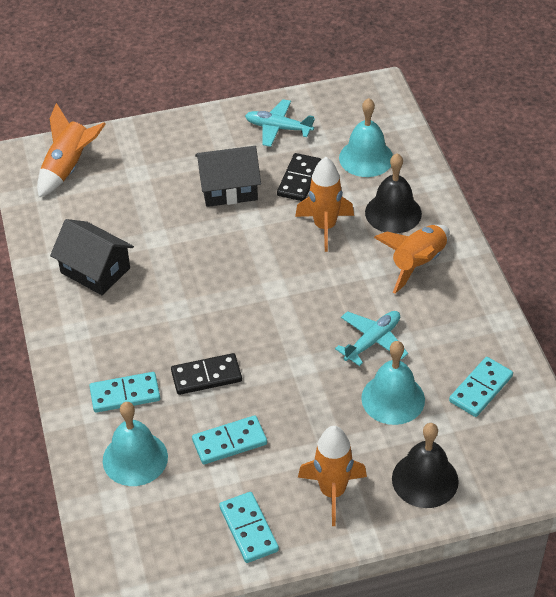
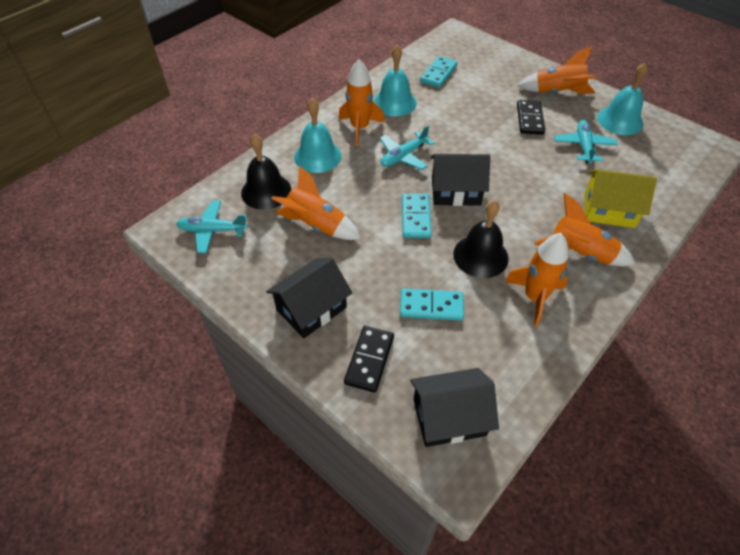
black house: [50,219,134,295] [195,146,261,207] = 2 -> [266,257,352,338] [410,368,499,447] [431,154,490,206] = 3
orange rocket: [37,103,106,197] [295,157,354,252] [298,426,367,526] [374,225,450,294] = 4 -> [271,166,361,240] [339,59,385,146] [505,233,568,327] [518,46,596,94] [534,194,635,266] = 5
turquoise domino: [89,372,160,413] [192,415,267,464] [219,492,279,563] [449,357,513,417] = 4 -> [400,288,464,321] [402,194,432,238] [420,56,458,88] = 3
turquoise plane: [245,99,315,147] [335,311,408,366] = 2 -> [176,200,248,253] [380,125,435,170] [554,120,618,163] = 3
yellow house: none = 0 -> [584,169,657,228] = 1

